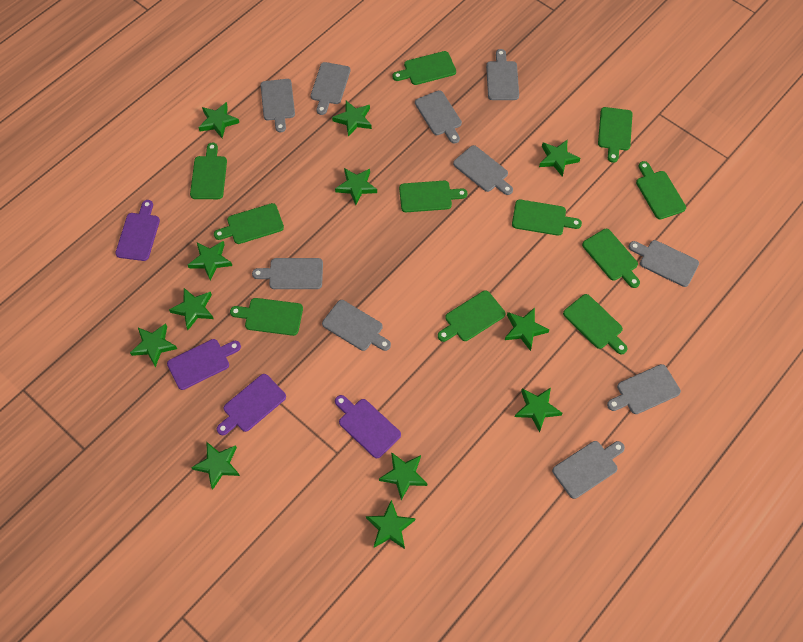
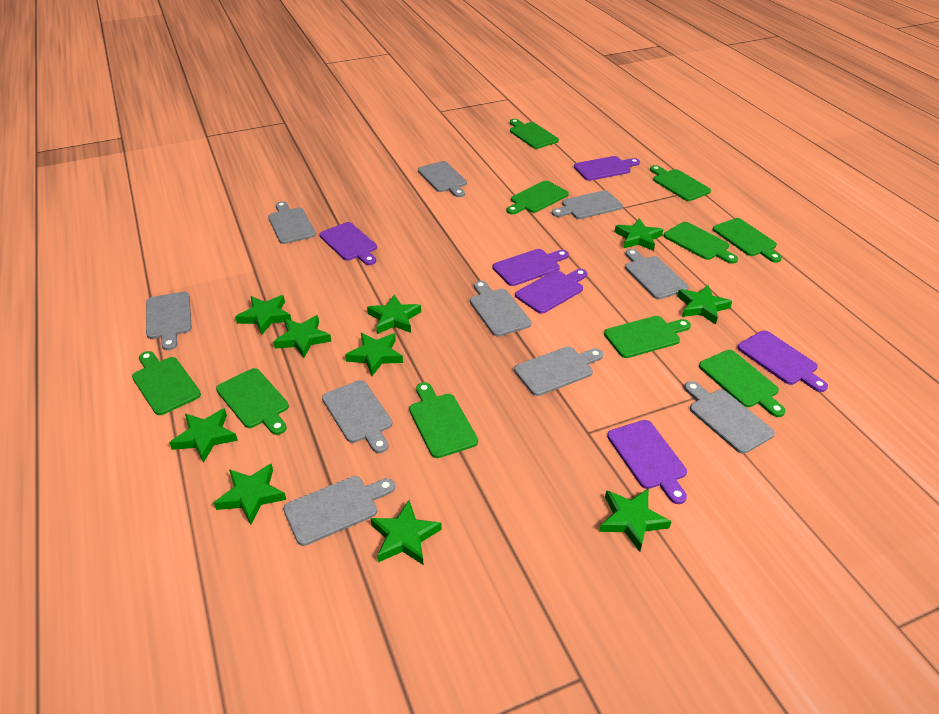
green cutting board: [190,143,227,199] [214,203,284,244] [230,298,303,336] [392,51,456,85] [399,181,467,212] [438,290,506,342] [512,200,582,236] [563,294,627,354] [582,229,640,288] [598,107,633,163] [636,161,686,219] = 11 -> [132,351,201,415] [216,368,289,435] [409,382,478,458] [506,181,569,214] [510,119,559,149] [604,316,691,358] [650,165,711,201] [664,222,738,264] [699,350,786,417] [713,218,782,263] = 10
green star: [130,323,177,367] [169,288,214,330] [188,241,232,281] [191,442,240,490] [198,102,239,138] [332,101,372,137] [335,168,377,205] [366,500,415,549] [379,452,427,500] [505,308,550,351] [515,388,562,432] [539,140,580,177] = 12 -> [169,408,238,463] [214,464,286,525] [235,295,291,335] [273,315,331,358] [345,333,403,376] [367,294,421,334] [370,500,442,565] [599,489,672,552] [615,218,663,251] [677,285,732,324] = 10
purple cutting board: [115,200,160,261] [167,339,241,390] [217,374,286,435] [335,395,401,458] = 4 -> [319,222,377,265] [493,249,569,286] [515,269,587,314] [574,156,640,181] [607,420,687,504] [737,330,828,392] = 6

